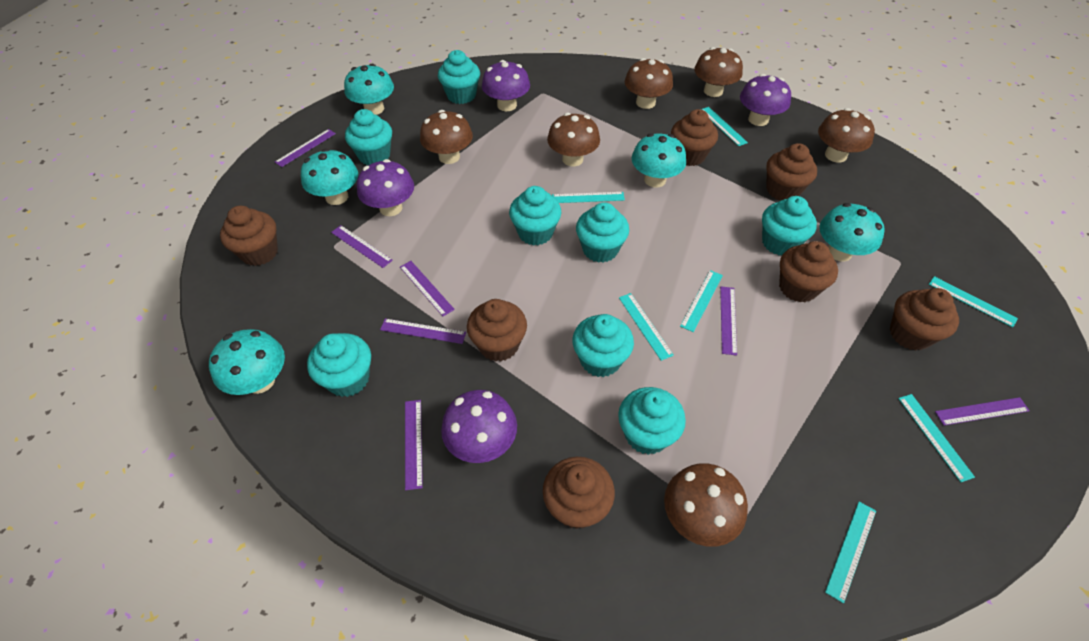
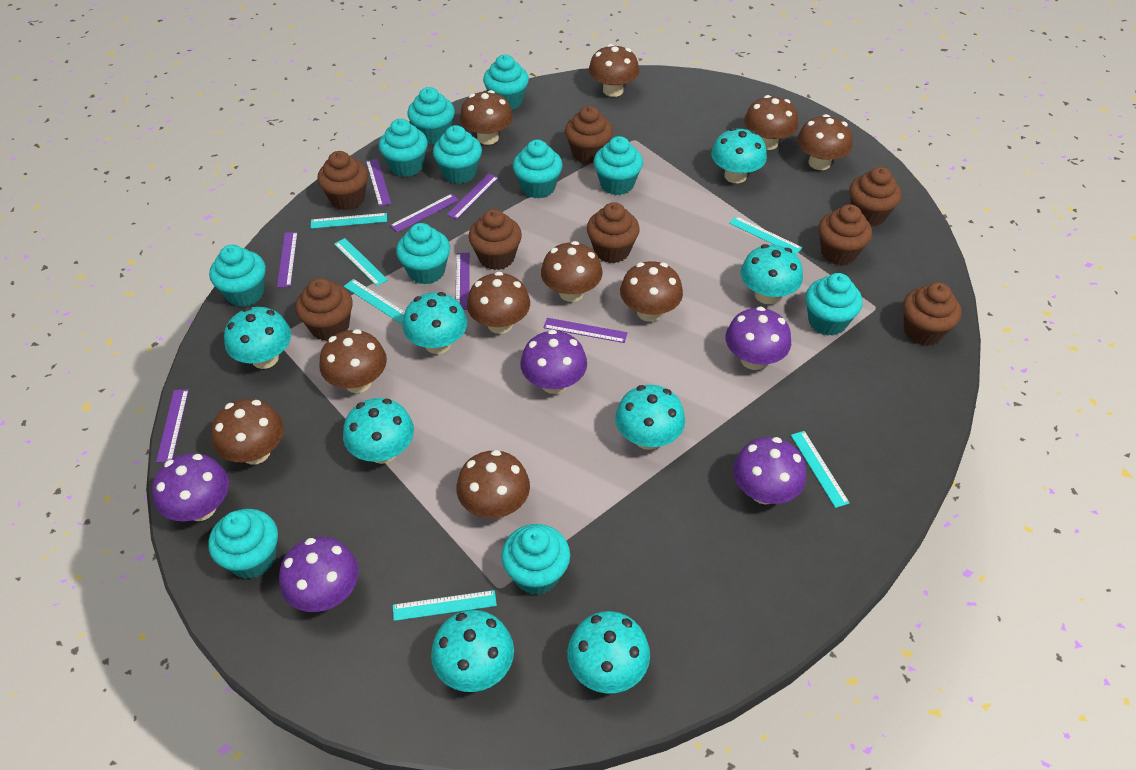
brown cupcake: [220,206,278,266] [467,299,527,362] [543,457,615,529] [671,109,718,166] [766,143,817,201] [779,241,838,303] [889,288,959,351] = 7 -> [295,278,353,341] [318,151,368,210] [468,209,522,270] [565,106,613,164] [587,202,640,263] [819,204,872,265] [849,167,901,227] [903,282,962,345] = 8
brown mushroom: [420,110,473,164] [547,113,600,166] [625,58,673,109] [664,463,748,547] [694,47,743,97] [818,108,875,163] = 6 -> [211,399,284,465] [319,329,387,393] [456,450,530,518] [460,90,513,145] [467,272,530,334] [541,241,603,302] [589,44,639,97] [620,261,683,322] [744,95,798,150] [797,114,853,170] = 10
purple mushroom: [357,159,414,216] [441,390,517,463] [482,60,530,111] [740,74,791,126] = 4 -> [152,453,229,521] [279,537,359,612] [520,330,587,394] [726,306,791,370] [733,437,806,505] = 5
turquoise cupcake: [307,333,371,397] [345,109,392,165] [438,50,480,104] [509,186,562,246] [572,314,634,377] [576,202,629,263] [618,387,686,455] [762,196,817,255] = 8 -> [208,509,278,579] [209,245,266,307] [379,119,428,177] [396,223,450,284] [407,87,455,144] [433,125,482,184] [483,54,529,110] [501,524,570,595] [513,140,563,199] [594,136,643,195] [806,273,863,336] = 11
turquoise mushroom: [209,329,285,395] [301,149,358,205] [344,64,394,115] [631,133,686,187] [819,203,885,262] = 5 -> [224,307,291,369] [343,398,414,464] [402,292,467,354] [431,610,514,692] [567,611,650,693] [615,385,685,450] [711,128,767,183] [740,244,803,304] = 8
turquoise ruler: [552,192,625,203] [619,293,674,361] [680,270,723,332] [701,107,748,146] [825,502,876,603] [898,394,975,482] [929,276,1018,327] = 7 -> [311,213,387,229] [334,238,388,286] [344,279,405,324] [393,590,497,621] [729,216,802,255] [791,431,850,508] = 6

